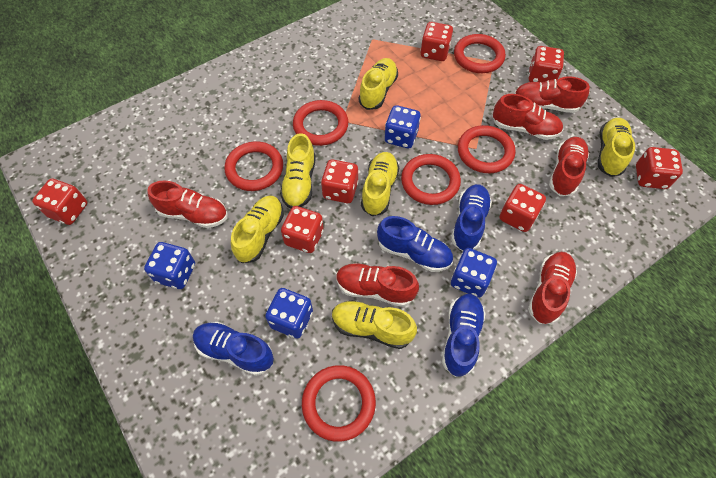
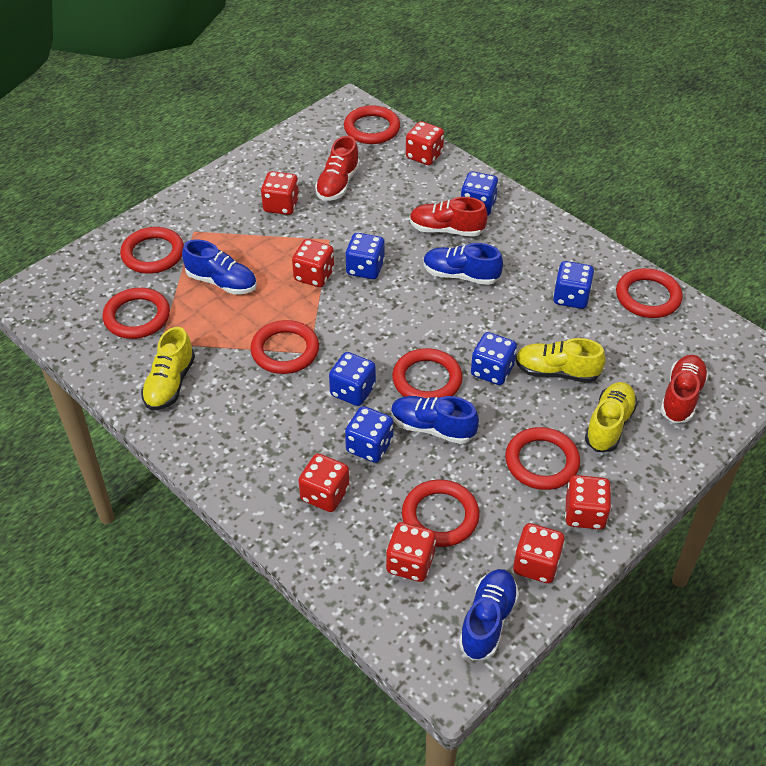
blue dice: [144,242,195,289] [265,288,313,339] [384,105,421,148] [451,248,497,298] = 4 -> [329,352,376,406] [345,233,385,279] [345,406,393,463] [461,171,498,216] [471,332,517,385] [553,261,594,309] = 6
red ring: [224,141,283,191] [293,100,348,146] [302,365,376,442] [401,154,461,205] [454,34,505,73] [458,125,515,173] = 6 -> [102,288,170,339] [120,227,184,274] [250,320,319,374] [344,105,400,144] [392,348,463,398] [402,479,480,547] [505,427,580,490] [616,268,683,318] = 8
red shoe: [147,180,227,228] [336,263,419,307] [492,94,563,140] [514,76,590,113] [528,252,577,324] [549,137,589,196] = 6 -> [315,136,360,201] [410,197,488,237] [660,355,709,423] = 3
yellow shoe: [231,196,284,263] [280,133,316,208] [332,300,417,349] [359,58,398,110] [361,152,400,216] [598,118,635,177] = 6 -> [141,327,195,410] [515,338,606,383] [585,382,638,452] = 3

